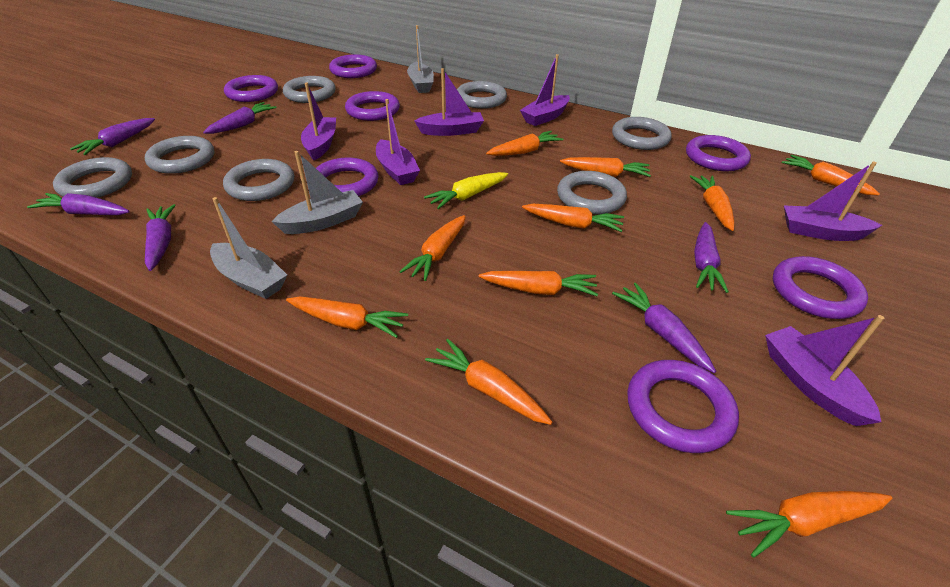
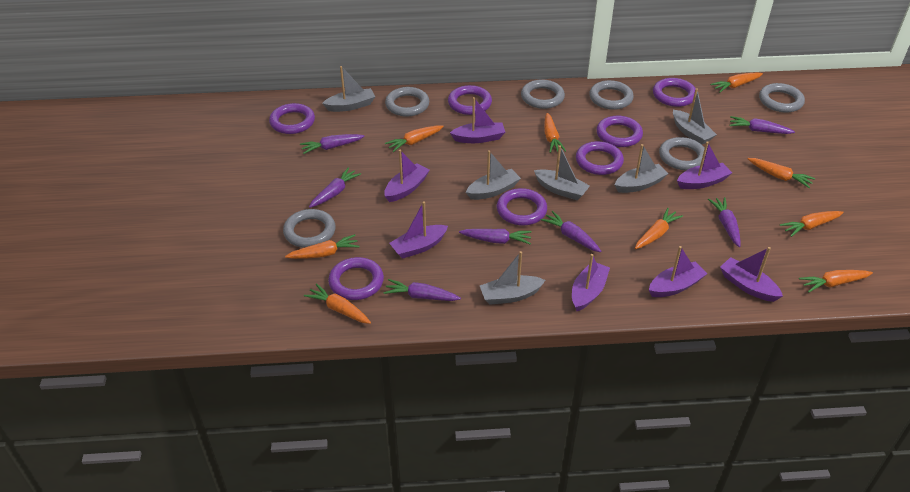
grey boat: [210,197,287,299] [271,151,363,234] [407,25,434,93] = 3 -> [322,66,375,112] [466,150,521,200] [480,251,545,305] [534,145,590,200] [615,144,668,193] [673,88,717,144] = 6
grey ring: [53,157,132,198] [145,136,214,174] [223,159,294,201] [283,76,336,103] [457,81,507,109] [557,171,627,214] [612,117,672,150] = 7 -> [283,209,336,248] [385,87,429,117] [521,80,565,109] [589,80,634,110] [659,137,705,170] [759,83,805,113] = 6
orange carrot: [286,296,408,338] [399,215,466,281] [425,339,552,425] [479,271,598,296] [486,131,563,156] [522,204,624,232] [560,157,651,177] [690,175,734,231] [726,491,892,558] [782,155,880,196] = 10 -> [285,234,360,259] [304,283,371,324] [385,125,444,152] [544,113,566,153] [635,208,683,249] [710,72,763,92] [748,158,815,188] [780,211,844,237] [799,270,873,292] = 9
purple boat: [301,83,336,160] [376,99,420,185] [414,68,484,136] [520,54,570,126] [765,315,884,426] [784,162,882,241] = 6 -> [384,150,430,202] [389,201,448,259] [450,97,505,143] [572,254,610,311] [649,246,708,297] [677,141,732,189] [720,247,783,302] = 7
purple carrot: [27,193,130,215] [70,118,155,155] [145,204,176,271] [203,102,277,134] [612,283,716,373] [694,222,729,293] = 6 -> [300,134,365,154] [309,167,361,208] [383,279,461,301] [459,229,532,244] [541,211,601,252] [708,197,741,247] [729,116,795,134] = 7
yellow carrot: [424,172,508,209] = 1 -> none = 0

